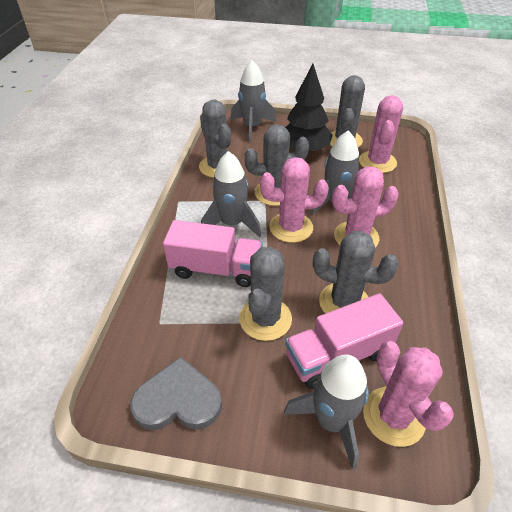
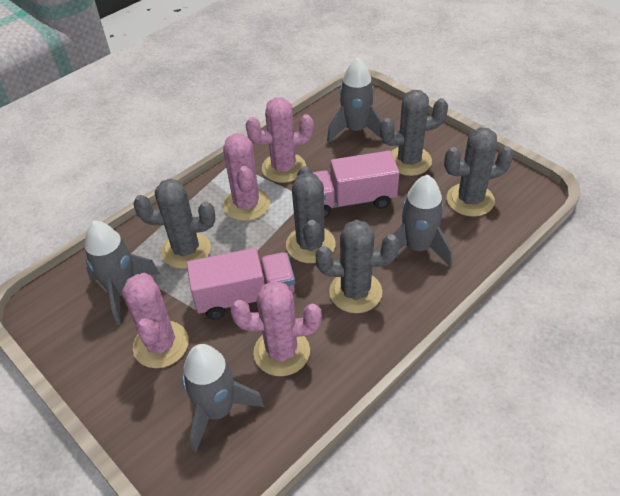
black tree: [285,64,333,153] = 1 -> none = 0
grey heart: [130,357,222,430] = 1 -> none = 0

